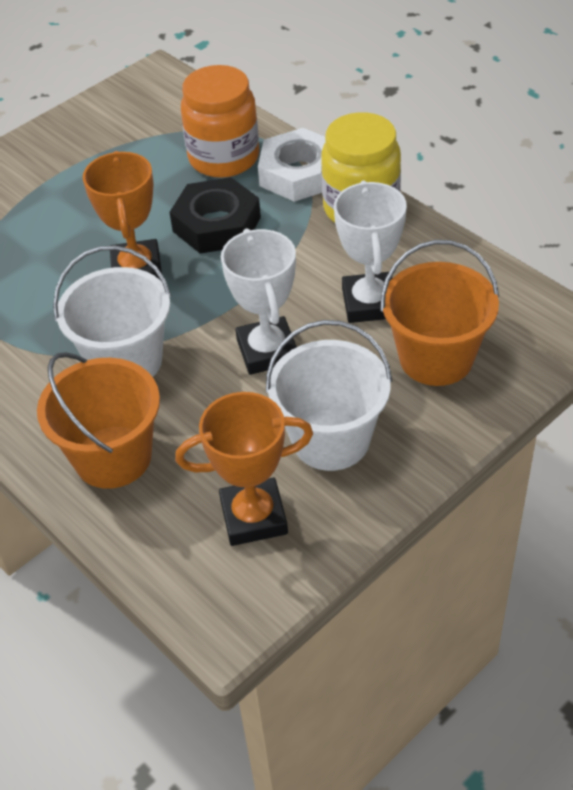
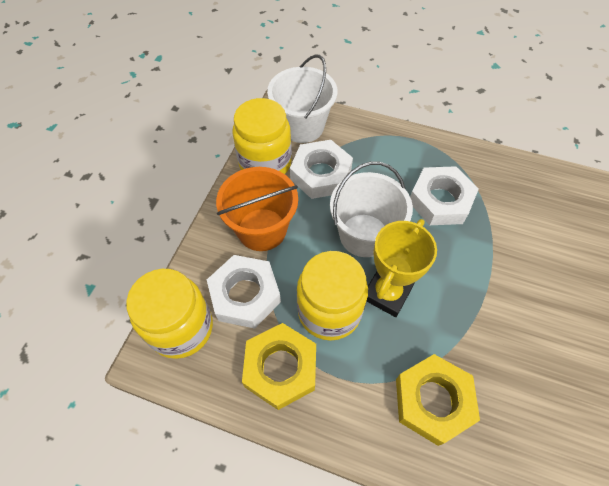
black nut: [169,177,261,254] = 1 -> none = 0
orange bucket: [37,352,160,489] [380,240,499,386] = 2 -> [216,167,298,251] = 1
orange jar: [181,65,259,178] = 1 -> none = 0
orange trophy: [83,151,162,280] [175,392,313,546] = 2 -> none = 0
white nut: [258,128,325,202] = 1 -> [207,255,281,329] [290,140,353,199] [410,166,479,225] = 3
white trophy: [221,228,297,375] [334,181,407,323] = 2 -> none = 0
yellow jar: [321,112,401,223] = 1 -> [126,269,213,359] [233,98,292,174] [297,251,368,341] = 3
yellow nut: none = 0 -> [242,323,316,410] [396,354,480,446] = 2
yellow trophy: none = 0 -> [367,219,437,317] = 1

